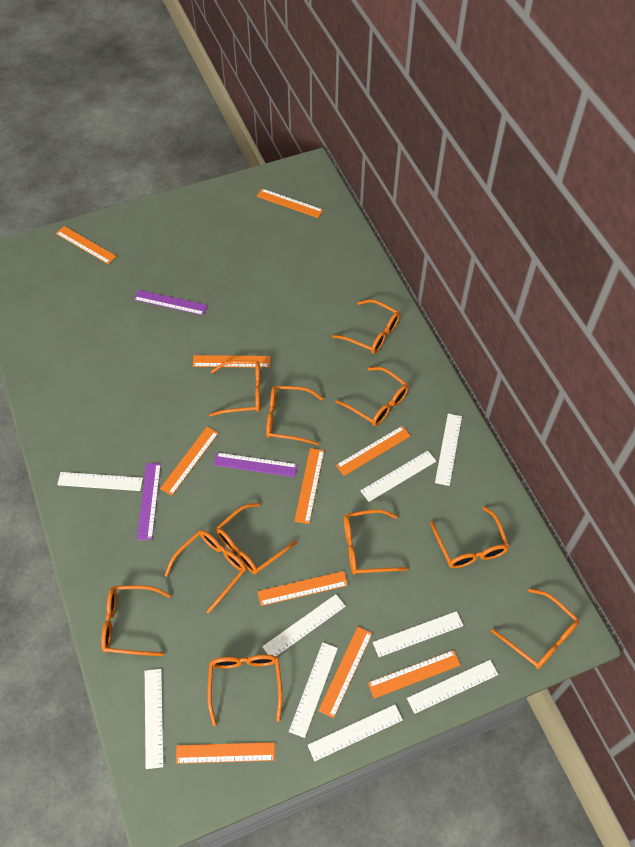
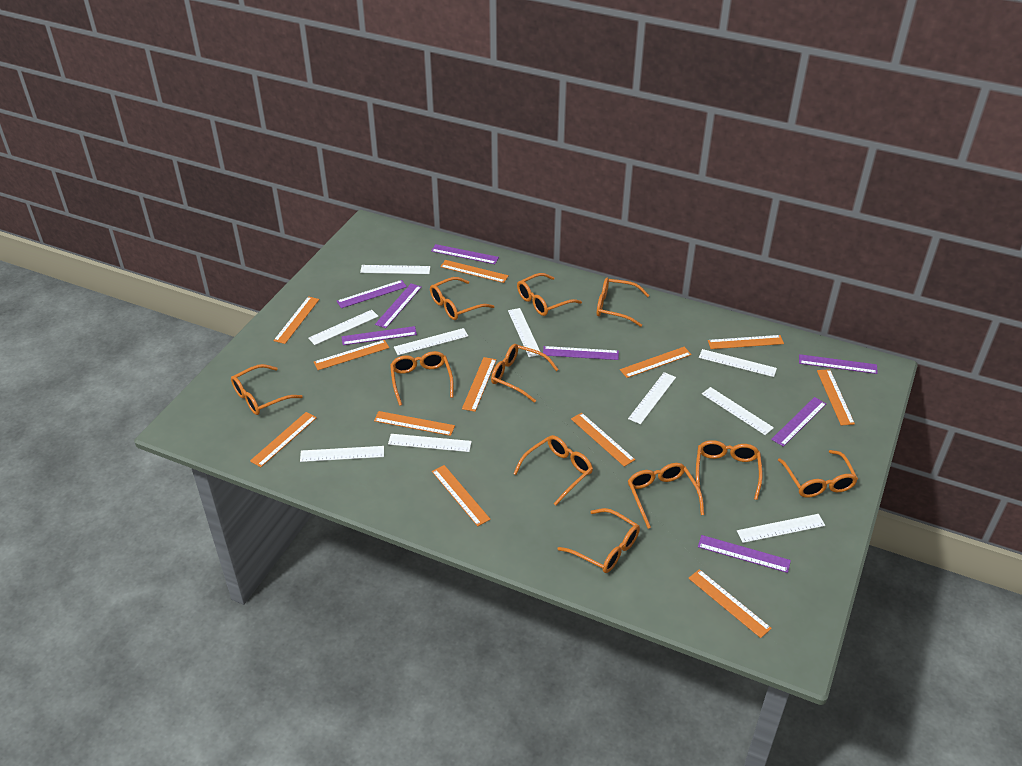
orange ruler: [56,226,117,264] [160,427,219,495] [176,742,275,764] [192,355,270,368] [257,189,323,218] [257,571,348,606] [294,448,324,524] [318,627,373,718] [336,426,411,476] [368,650,461,699] = 10 -> [250,412,317,467] [273,296,319,344] [314,340,389,370] [374,411,455,436] [432,465,491,526] [440,260,509,283] [462,357,497,412] [571,413,635,467] [620,347,692,378] [688,569,772,638] [708,335,784,349] [817,369,855,425] = 12
purple ruler: [133,290,208,315] [137,463,161,540] [213,452,298,477] = 3 -> [337,280,407,308] [341,326,417,345] [375,283,422,328] [431,244,499,264] [543,346,619,360] [698,535,791,573] [771,397,826,447] [799,354,878,374] = 8
white ruler: [57,472,143,491] [145,669,164,769] [262,594,346,656] [289,642,338,738] [308,705,403,761] [360,451,436,502] [373,611,464,657] [407,660,498,714] [435,414,462,486] = 9 -> [300,446,384,462] [308,310,379,345] [360,265,430,274] [388,434,472,452] [394,328,468,355] [508,308,540,357] [628,372,676,424] [699,349,777,377] [702,387,774,435] [737,514,825,543] = 10

